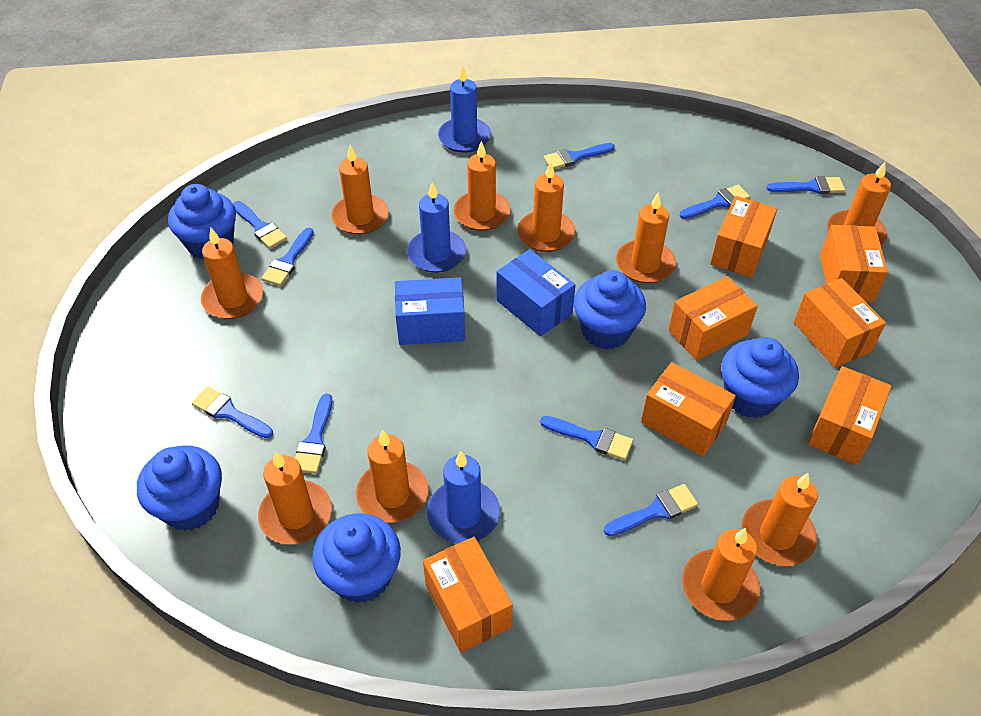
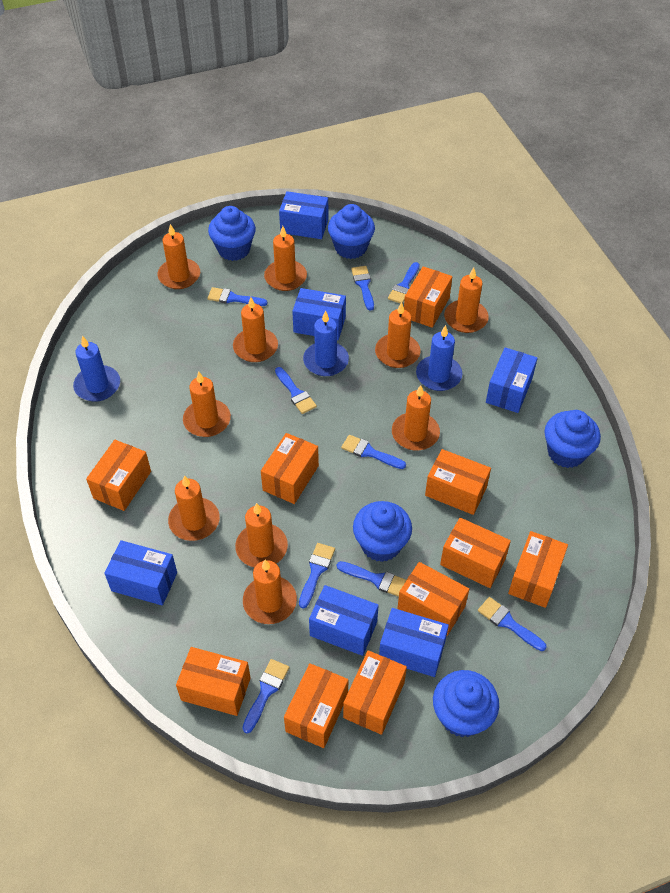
blue box: [395,277,465,345] [496,249,576,336] = 2 -> [104,540,177,606] [279,191,328,239] [292,288,346,340] [309,585,379,656] [379,608,449,677] [486,347,538,413] = 6
orange box: [423,537,513,653] [641,362,736,457] [668,276,758,361] [710,196,777,277] [794,278,886,368] [808,366,892,465] [820,225,888,302] = 7 -> [86,440,151,511] [176,647,251,716] [261,433,319,504] [284,663,348,748] [343,650,407,735] [397,562,469,636] [404,266,452,328] [425,449,491,515] [440,518,511,588] [508,531,568,608] = 10

